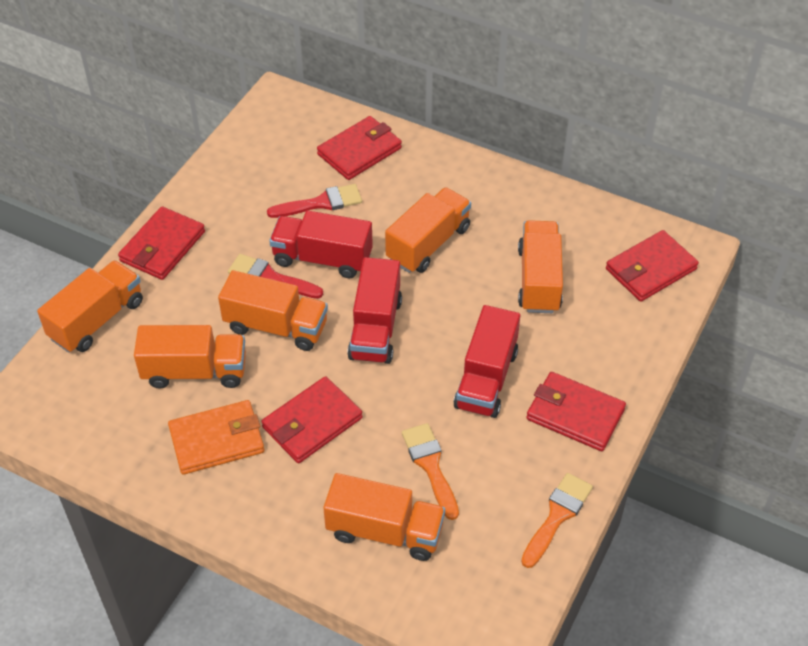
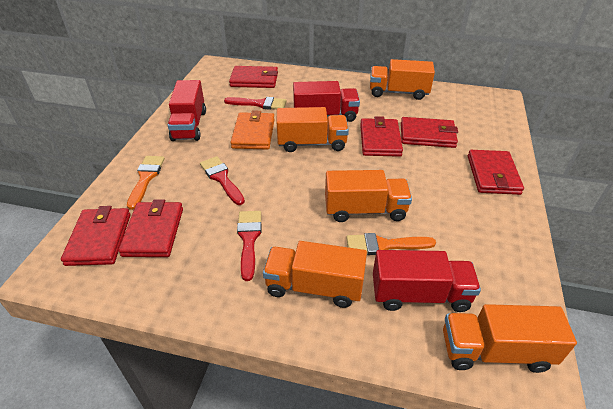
orange truck: [37,260,143,353] [134,325,246,388] [218,270,328,351] [323,473,445,561] [385,187,471,273] [518,220,563,313] = 6 -> [263,241,367,308] [277,107,349,152] [325,170,412,222] [370,59,435,100] [443,304,577,373] = 5
red brush: [228,254,323,299] [267,184,362,218] = 2 -> [200,156,245,205] [224,97,287,110] [237,211,262,281] = 3
red wallet: [118,207,205,280] [261,376,363,463] [317,116,402,180] [526,372,626,451] [606,230,699,302] = 5 -> [61,206,131,266] [118,199,183,257] [229,66,278,88] [360,116,403,157] [401,117,458,148] [468,150,524,195] = 6

